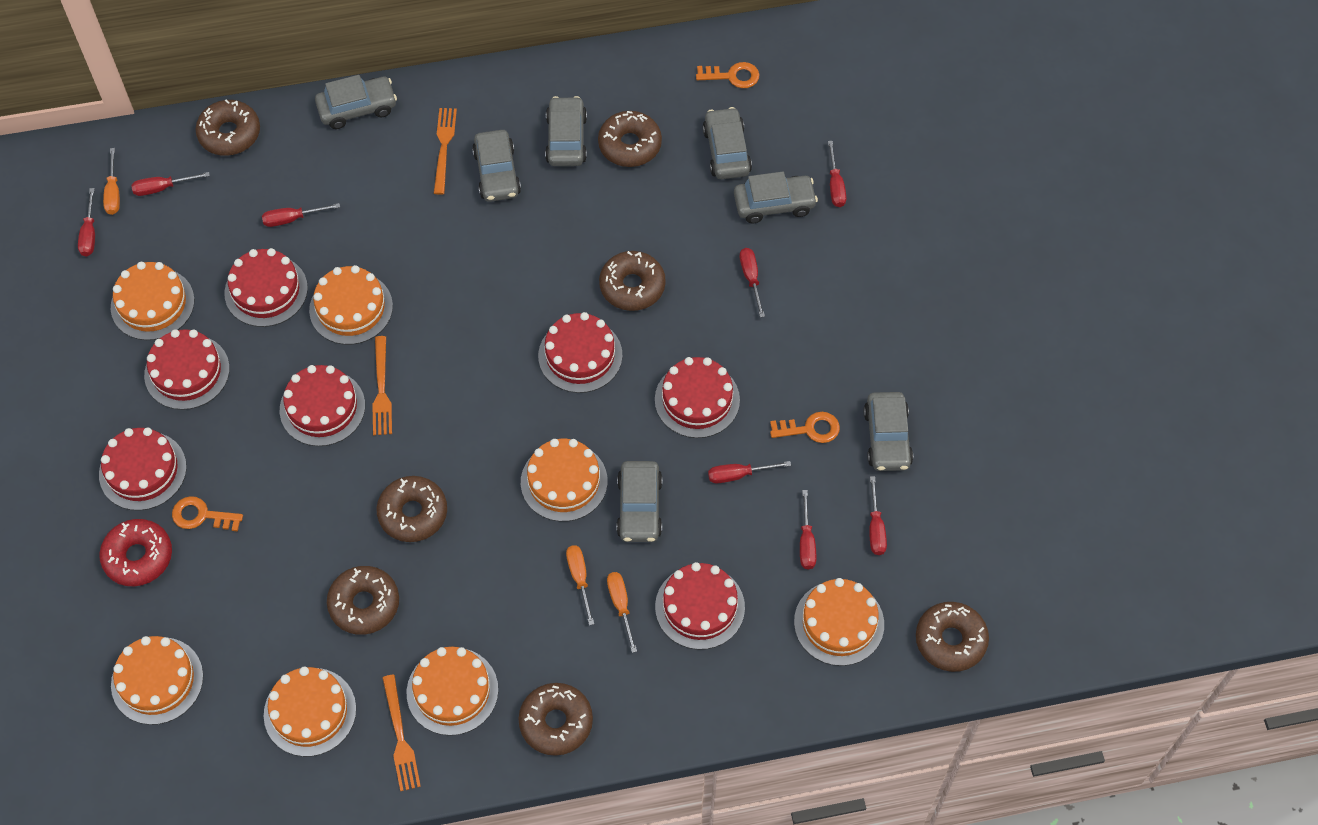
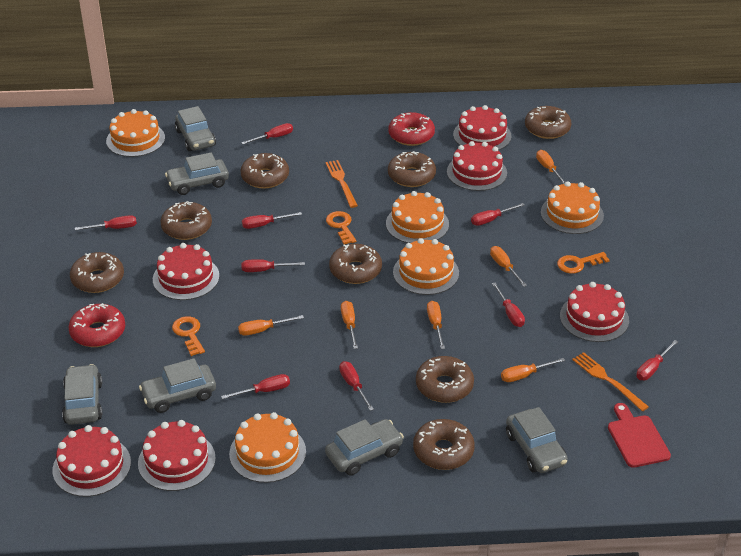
brown donut: [195,99,260,156] [327,566,399,635] [376,476,447,542] [518,683,593,756] [598,111,662,167] [599,251,666,311] [916,602,989,672] = 7 -> [70,252,124,293] [160,201,212,240] [240,153,289,189] [329,244,382,284] [388,151,436,187] [413,419,475,470] [416,356,474,403] [525,106,571,139] = 8
grey car: [315,75,397,129] [472,130,521,202] [545,96,587,166] [616,461,662,542] [703,107,752,179] [734,172,818,223] [864,392,913,471] = 7 -> [62,364,102,425] [139,358,216,413] [165,152,229,195] [175,106,216,151] [325,419,404,475] [506,407,568,473] = 6
orange cake: [111,262,195,340] [111,636,203,725] [264,667,356,757] [309,265,393,345] [407,647,498,736] [521,439,608,522] [794,578,884,666] = 7 -> [106,109,165,157] [229,412,306,483] [386,191,449,243] [393,238,459,295] [541,181,604,234] = 5
orange fork: [372,336,392,435] [382,675,421,791] [434,108,457,195] = 3 -> [325,160,358,208] [572,352,649,412] = 2
orange screwdriver: [103,148,120,215] [566,545,594,625] [607,572,637,653] = 3 -> [238,315,304,336] [341,301,358,349] [427,301,445,349] [490,246,527,287] [501,358,565,382] [536,150,565,184] = 6
red cake: [99,427,187,511] [144,329,230,410] [224,248,308,327] [280,365,365,446] [538,312,622,393] [655,357,740,438] [655,562,745,650] = 7 -> [53,425,131,497] [138,420,216,491] [153,243,220,300] [447,141,507,191] [453,105,511,150] [560,282,629,342] = 6
red cutting board: none = 0 -> [608,403,671,468] = 1
red donut: [99,519,172,586] = 1 -> [69,303,125,347] [388,112,435,146] = 2
red screwdriver: [78,188,95,256] [131,172,210,196] [262,203,340,227] [708,461,791,483] [740,248,765,318] [800,490,816,569] [828,141,847,207] [869,476,887,555] = 8 -> [75,215,137,230] [221,374,290,399] [241,123,293,144] [241,259,305,272] [242,212,302,229] [339,361,374,411] [471,203,525,226] [492,283,525,327] [636,340,678,380] = 9

